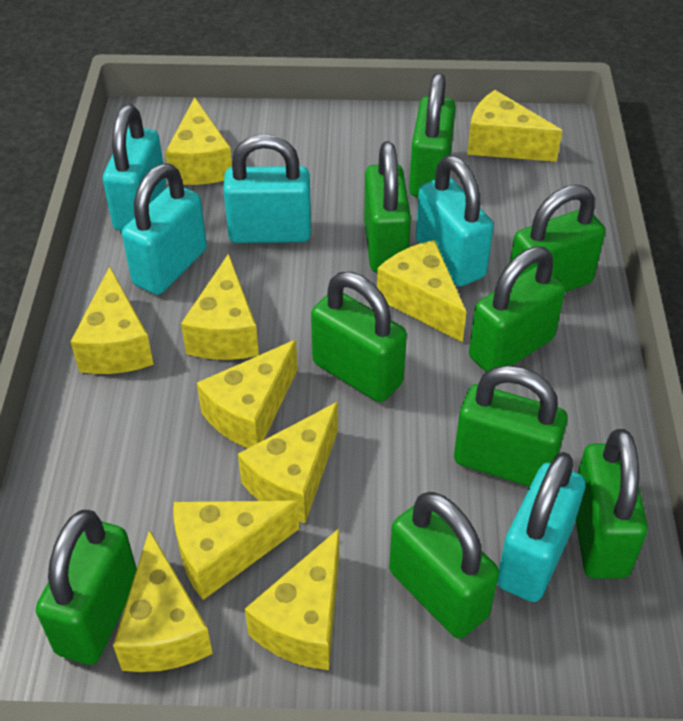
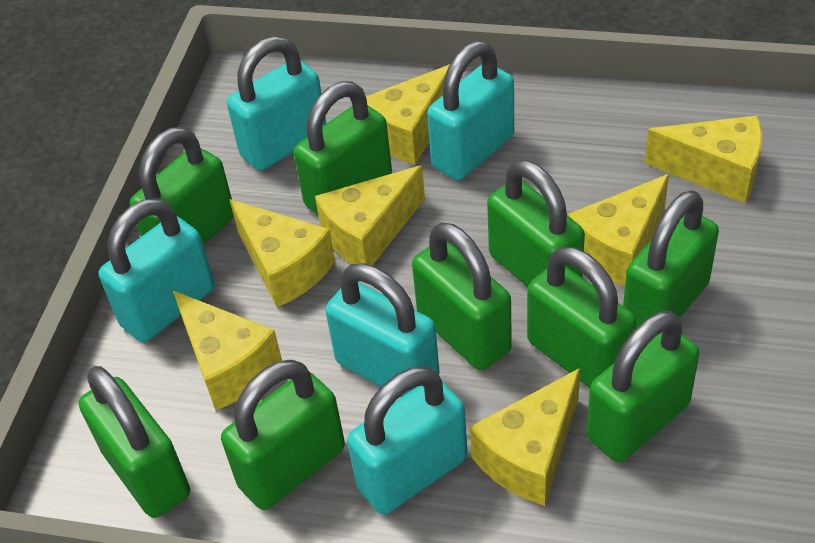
yellow cheese: [71,266,154,374] [113,530,213,672] [165,97,232,185] [173,501,299,600] [181,253,259,360] [197,340,297,448] [238,402,338,523] [245,529,339,670] [377,240,466,342] [467,90,562,162] = 10 -> [173,291,282,411] [229,199,335,307] [315,165,425,266] [366,64,450,165] [470,368,580,506] [568,174,669,286] [645,115,762,203] = 7

